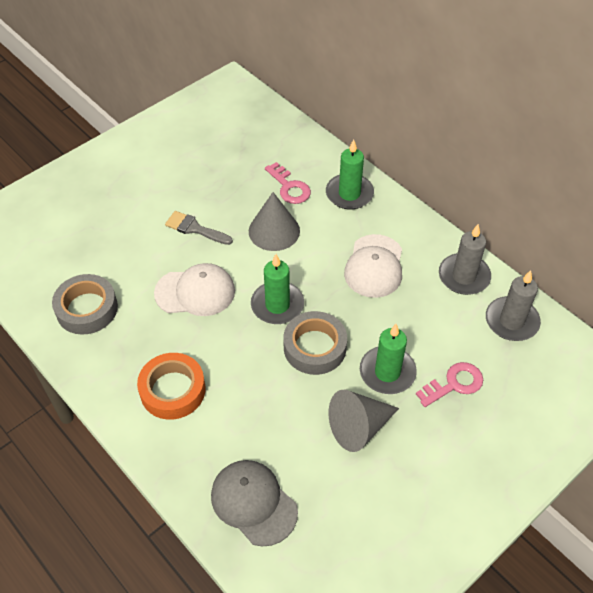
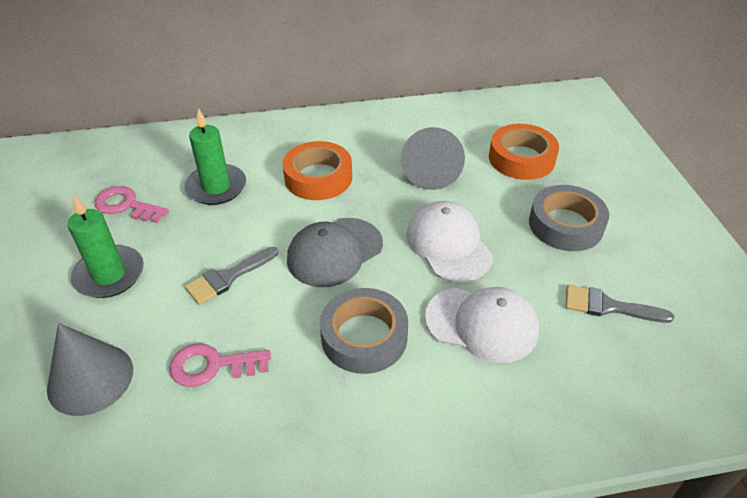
green candle: [251,254,304,324] [326,139,374,210] [360,324,417,394] = 3 -> [68,195,144,298] [184,108,246,205] = 2
grey brush: [165,211,233,245] = 1 -> [185,246,278,305] [565,285,674,323] = 2
grey candle: [439,224,491,295] [486,270,541,341] = 2 -> none = 0
orange tape: [137,353,206,420] = 1 -> [282,141,352,200] [489,124,559,180] = 2

